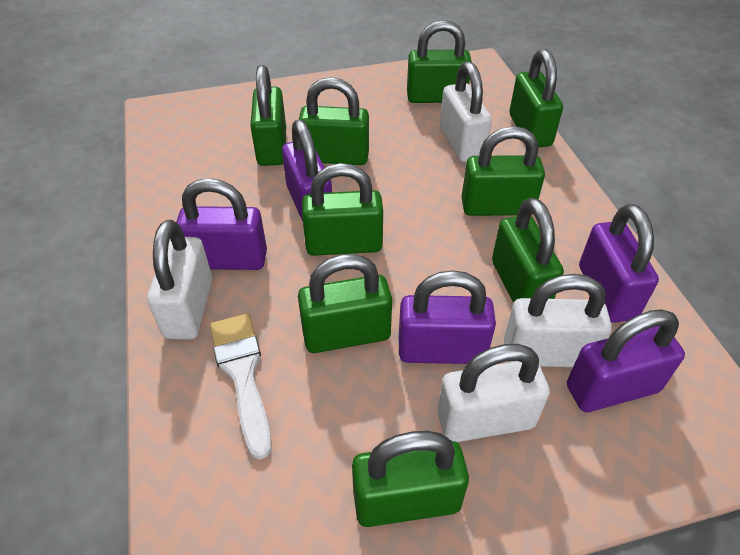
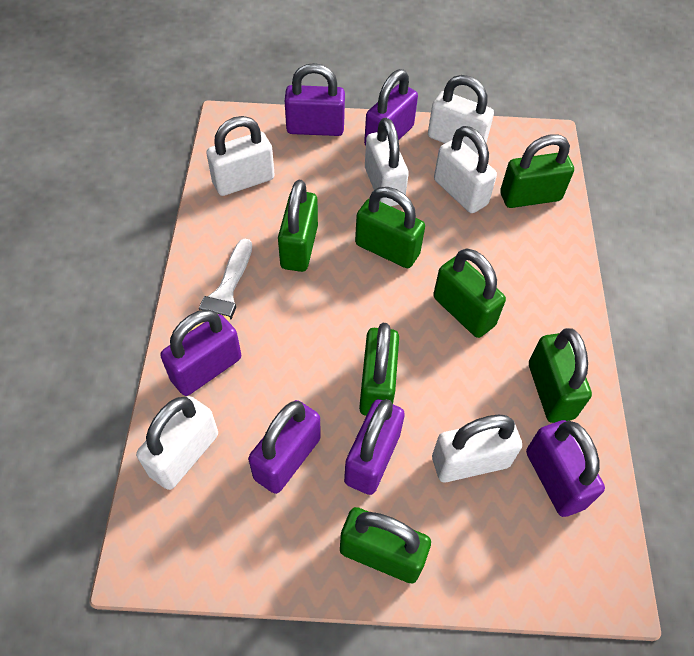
green padlock: [250,65,286,166] [298,77,369,165] [298,254,392,353] [302,163,383,256] [352,431,469,527] [407,20,472,103] [462,126,545,216] [492,198,564,303] [509,49,563,148] = 9 -> [278,180,318,272] [340,507,431,584] [355,187,425,268] [359,323,399,416] [433,249,506,338] [500,134,574,208] [529,328,592,423] = 7
purple padlock: [176,178,267,270] [282,120,332,222] [399,270,496,364] [567,309,685,412] [579,204,659,323] = 5 -> [160,309,241,396] [248,400,321,494] [285,63,345,136] [344,399,405,495] [364,69,418,146] [526,420,605,517] = 6
white padlock: [147,220,212,340] [437,344,550,442] [440,61,492,162] [504,274,612,367] = 4 -> [136,396,218,490] [206,116,275,196] [365,118,409,206] [428,75,494,155] [432,414,522,482] [434,126,497,213] = 6

